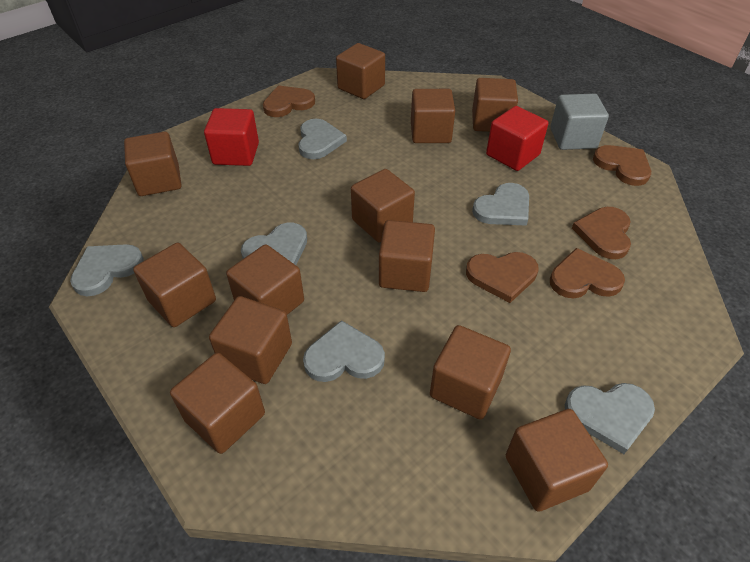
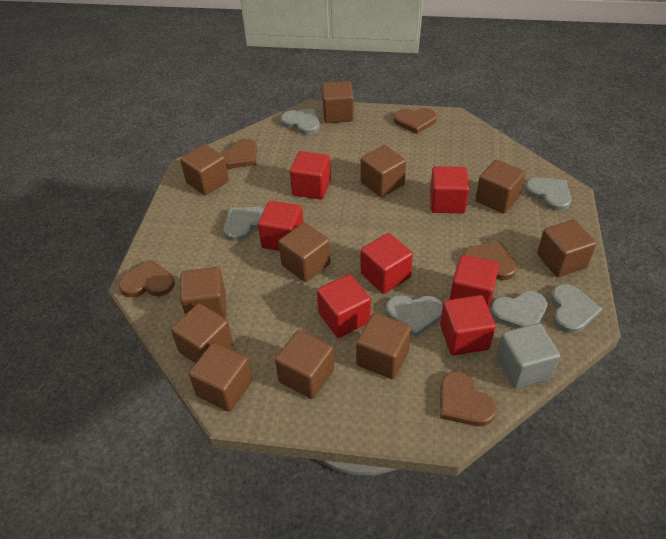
brown cube: [124,132,181,196] [133,243,216,327] [170,353,265,454] [209,296,292,384] [226,244,304,315] [336,43,385,99] [351,169,415,242] [379,220,435,292] [411,89,455,143] [430,325,511,420] [472,78,518,132] [506,409,608,512] = 12 -> [171,303,233,363] [180,144,229,195] [180,267,226,318] [189,343,253,412] [275,330,334,399] [278,223,331,282] [322,81,354,123] [356,313,411,379] [361,145,406,197] [476,160,526,213] [537,219,597,277] = 11
red cube: [204,108,259,166] [486,106,548,171] = 2 -> [258,201,303,251] [290,151,331,200] [317,274,371,338] [361,233,413,294] [430,166,469,213] [440,295,496,356] [450,255,499,308] = 7

